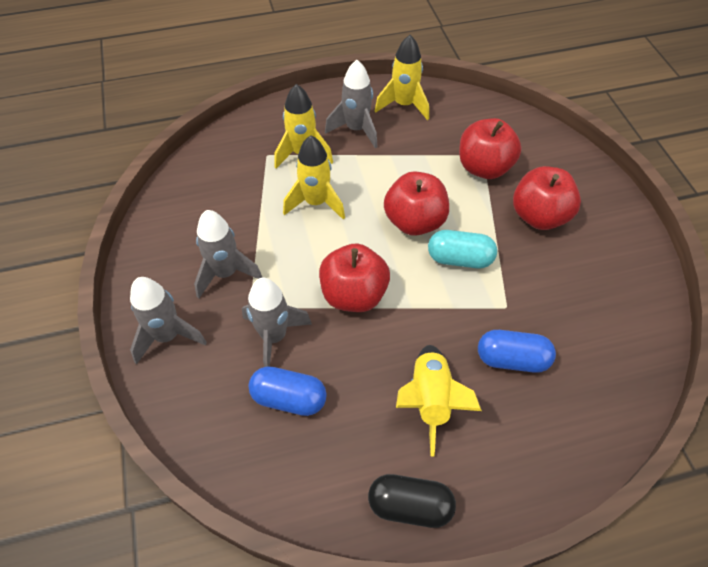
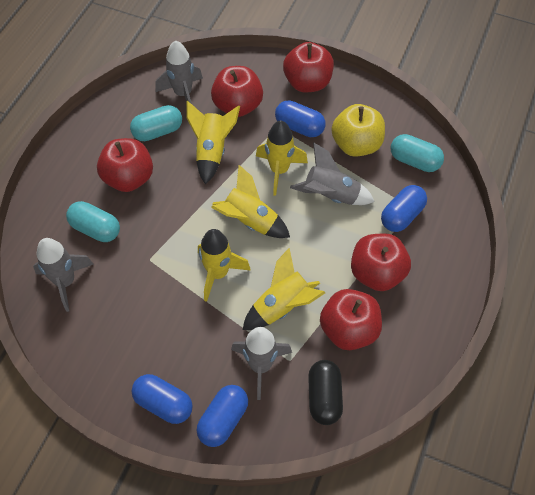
blue capsule: [249,367,327,416] [478,330,556,373] = 2 -> [131,374,193,424] [196,385,248,447] [275,100,325,137] [381,185,427,232] = 4
red apple: [319,243,390,312] [384,171,449,236] [459,118,522,179] [513,166,581,230] = 4 -> [97,138,153,192] [211,66,263,117] [283,42,334,93] [320,289,382,350] [351,233,411,291] = 5
turquoise capsule: [428,230,497,268] = 1 -> [66,201,120,242] [130,105,182,141] [391,134,444,172] = 3
yellow apple: none = 0 -> [332,104,385,157] = 1
yellow rocket: [274,84,333,168] [283,135,345,219] [375,35,429,120] [396,345,482,457] = 4 -> [187,101,240,184] [198,229,251,302] [211,165,290,238] [243,248,325,330] [256,120,308,196] = 5

